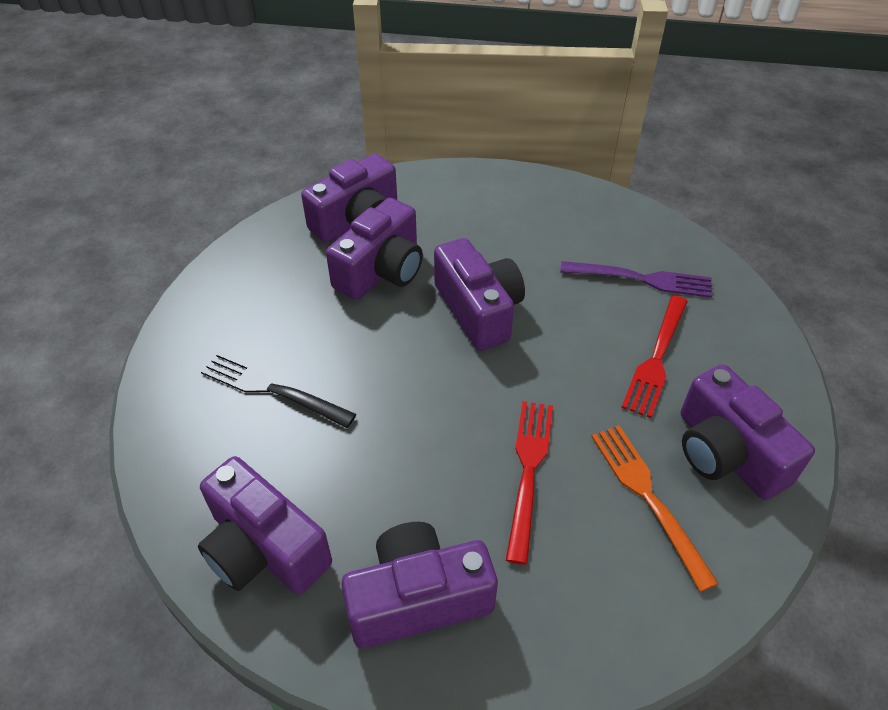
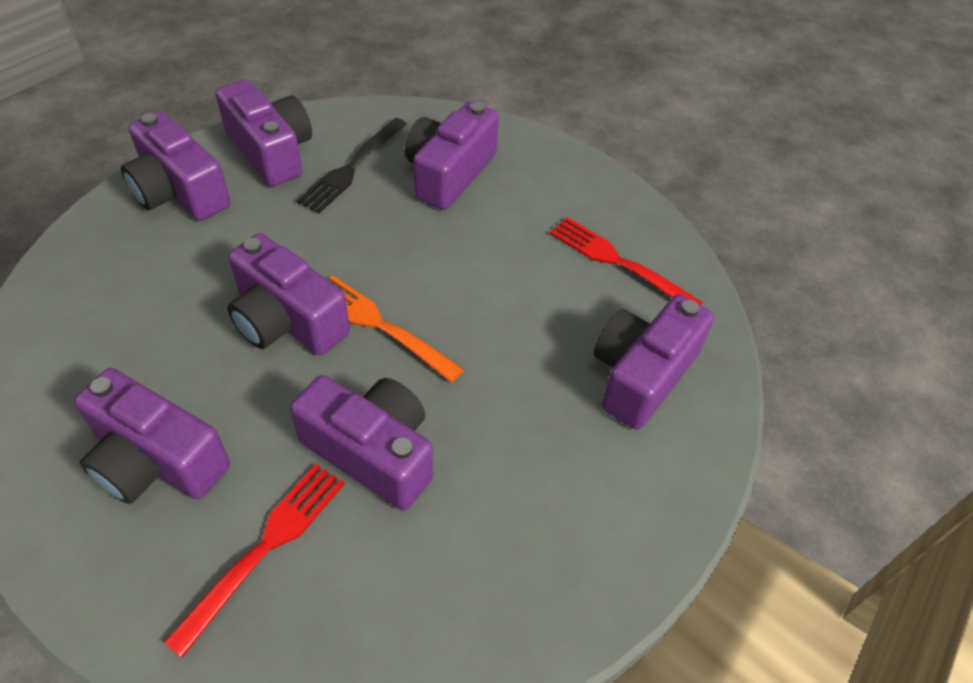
purple camera: [198,456,332,594] [301,154,397,243] [326,198,423,300] [341,522,498,648] [434,238,525,351] [681,364,815,500] = 6 -> [74,368,230,504] [121,111,230,221] [216,79,312,187] [227,233,350,355] [290,375,433,511] [405,101,499,210] [594,294,714,430] = 7
purple fork: [560,261,712,298] = 1 -> none = 0

